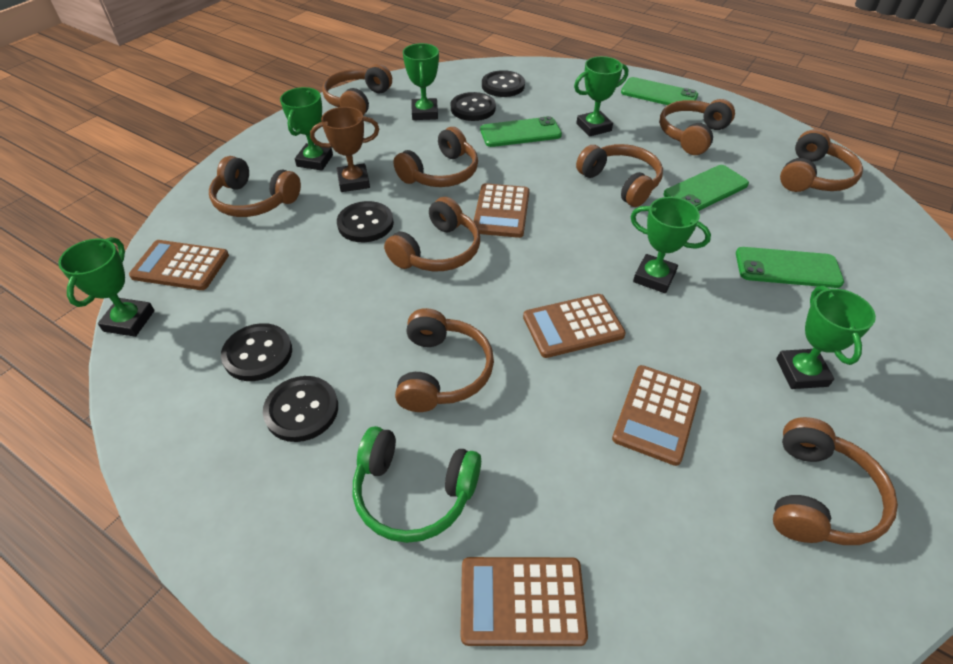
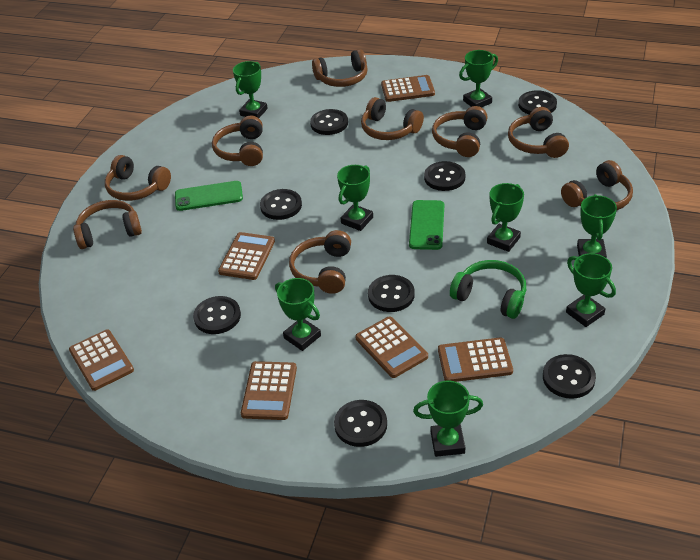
black button: [221,323,292,381] [263,376,338,442] [337,201,394,242] [451,92,496,121] [482,70,525,97] = 5 -> [193,296,241,334] [260,189,302,220] [310,109,348,135] [334,400,387,447] [368,275,415,312] [424,161,465,191] [518,90,557,114] [543,354,596,399] = 8
brown calculator: [129,240,229,290] [461,557,588,646] [473,183,530,238] [523,294,626,358] [612,365,701,466] = 5 -> [69,329,134,391] [218,232,275,280] [241,361,297,420] [355,317,428,378] [381,75,435,102] [438,337,513,382] = 6
brown trophy: [310,107,379,192] = 1 -> none = 0
green phone: [480,116,562,147] [621,77,698,105] [663,165,749,211] [736,247,844,288] = 4 -> [175,181,243,211] [409,200,444,250] = 2
green trophy: [58,237,155,337] [280,87,333,170] [403,43,439,120] [574,56,628,137] [630,197,711,293] [776,286,876,389] = 6 -> [233,61,268,118] [275,278,321,351] [337,165,373,231] [413,381,483,457] [459,50,498,108] [487,183,524,252] [566,253,616,327] [577,194,617,258] = 8

